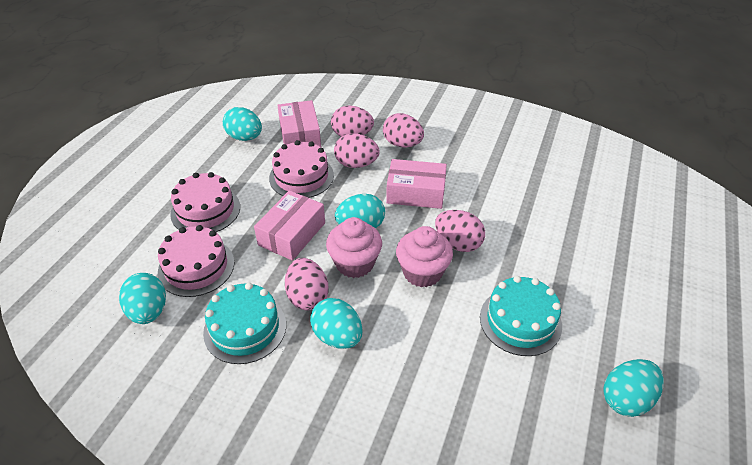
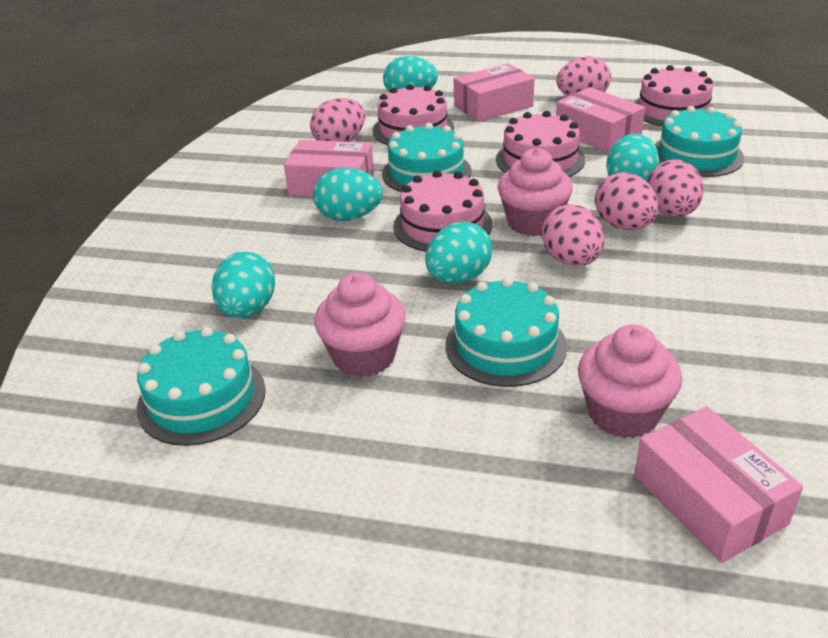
pink box: [254,191,325,261] [277,100,321,147] [386,159,447,209] = 3 -> [284,140,374,197] [454,63,535,122] [556,87,645,153] [634,407,803,563] = 4
pink cake: [158,225,234,297] [170,172,240,232] [269,140,334,198] = 3 -> [373,84,454,145] [393,170,492,252] [496,111,585,177] [634,65,716,126] = 4
pink cupcake: [326,217,382,278] [396,226,453,287] = 2 -> [314,273,406,377] [497,148,573,236] [578,324,682,439] = 3
turquoise cake: [203,283,286,364] [480,276,562,356] = 2 -> [137,327,266,446] [382,123,472,192] [446,277,567,387] [655,106,744,177] = 4

